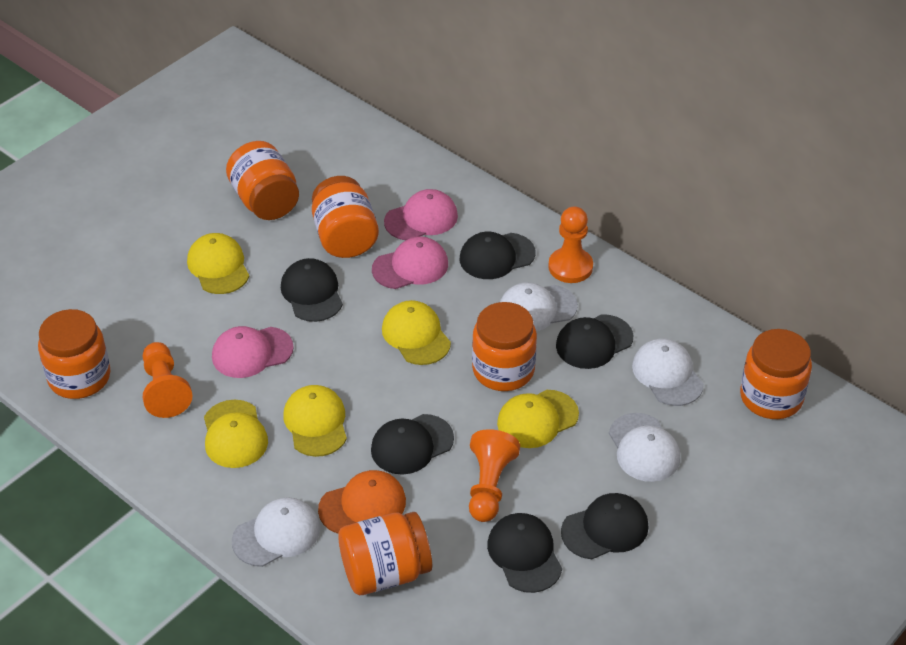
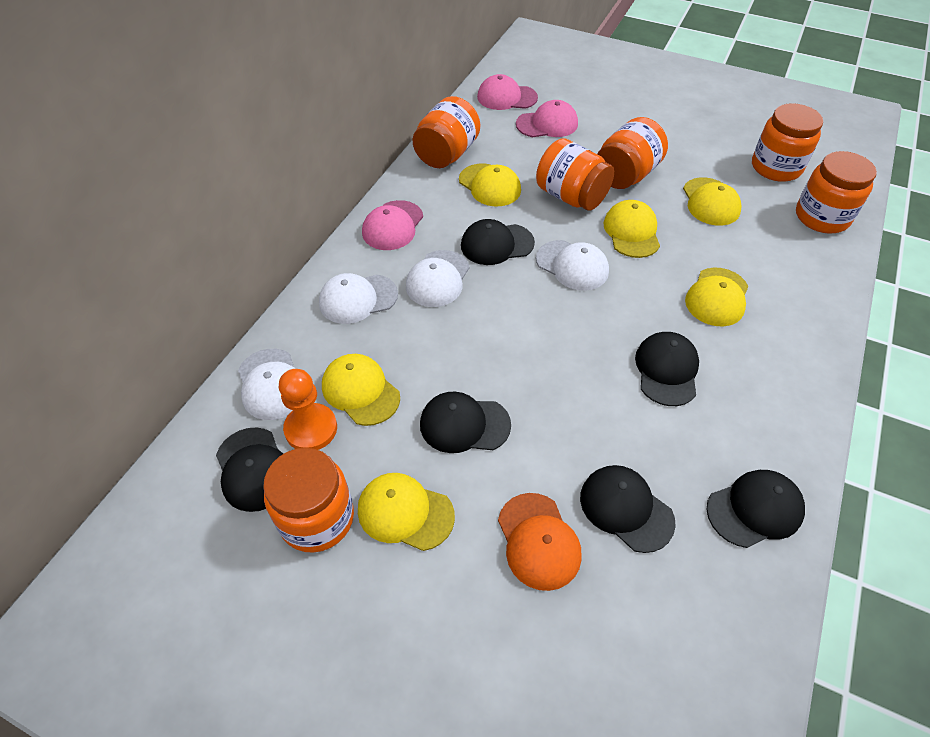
orange pawn: [143,342,193,418] [469,429,520,522] [548,206,593,283] = 3 -> [279,369,337,450] = 1
yellow cap: [187,233,249,294] [204,400,268,468] [283,385,347,457] [382,300,451,365] [497,390,579,448] = 5 -> [322,354,400,426] [358,473,455,551] [459,163,521,207] [603,200,660,258] [683,177,741,226] [685,267,749,326] = 6

